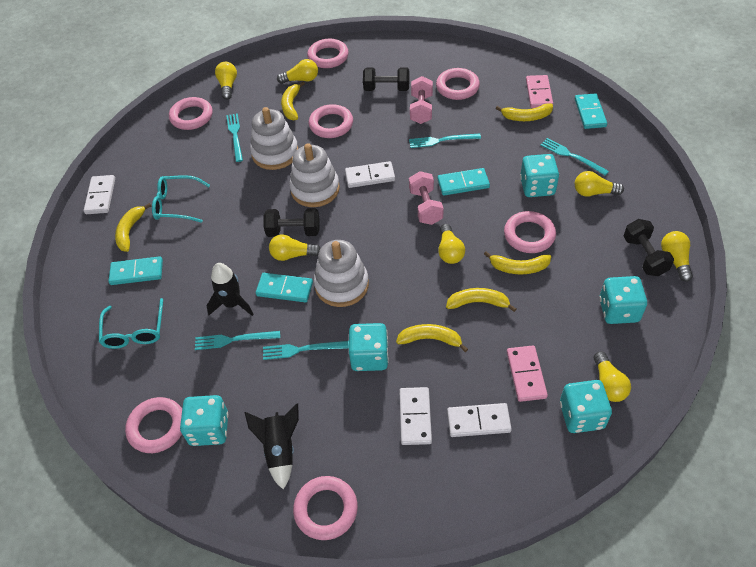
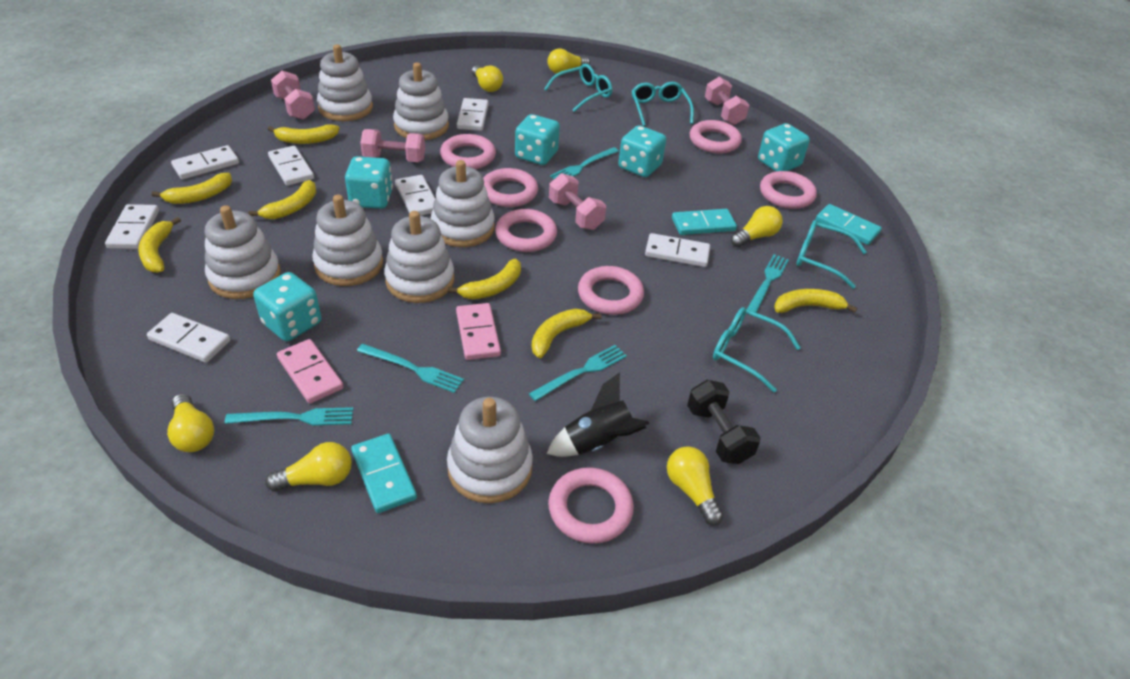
black dumbbell: [264,208,319,237] [363,67,410,91] [624,219,674,276] = 3 -> [687,380,761,464] = 1
black rocket: [207,263,254,316] [245,404,299,489] = 2 -> [547,373,649,457] = 1
pink dumbbell: [409,171,444,225] [410,76,433,124] = 2 -> [271,71,315,120] [360,129,425,162] [549,173,606,230] [705,77,749,125] = 4
turquoise domino: [108,256,163,285] [256,273,313,302] [437,168,490,195] [575,93,607,129] = 4 -> [351,434,417,513] [672,209,737,235] [815,204,882,245] = 3
turquoise glasses: [99,298,163,349] [152,175,210,223] = 2 -> [544,64,613,112] [632,82,694,126] [713,307,801,393] [796,220,867,289] = 4
white domino: [84,175,115,214] [345,161,395,188] [399,387,432,445] [447,403,512,437] = 4 -> [105,204,159,249] [147,313,230,363] [171,145,239,180] [268,146,314,186] [395,175,435,216] [457,98,489,131] [645,233,710,267] = 7
white stacking toy: [250,107,298,170] [289,143,340,207] [314,240,369,307] = 3 -> [205,205,281,299] [312,195,383,286] [317,44,373,121] [384,211,454,303] [393,62,449,140] [431,160,495,247] [447,397,533,503] = 7
yellow banana: [115,203,151,252] [281,82,305,120] [396,324,468,352] [446,288,516,312] [484,251,551,275] [495,103,553,121] = 6 -> [138,217,181,273] [152,173,232,204] [248,180,316,219] [268,124,340,144] [448,259,521,299] [531,309,602,358] [774,289,857,313] = 7
yellow light bulb: [215,62,237,100] [269,234,321,261] [277,59,318,84] [438,224,465,264] [575,171,624,197] [594,352,631,402] [661,231,693,282] = 7 -> [167,393,214,452] [265,442,352,491] [472,65,503,92] [547,48,590,74] [667,446,723,525] [731,206,783,247] = 6

